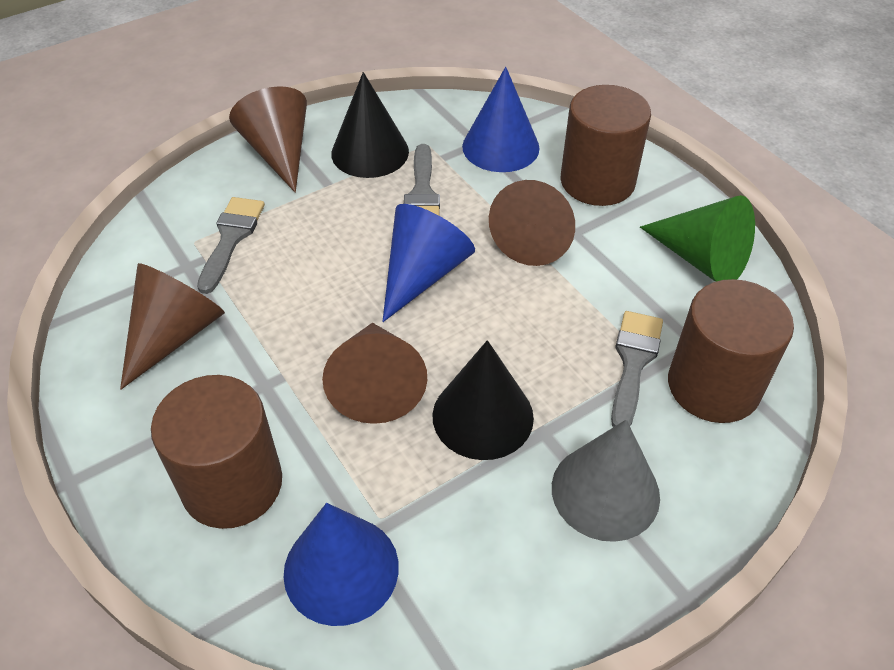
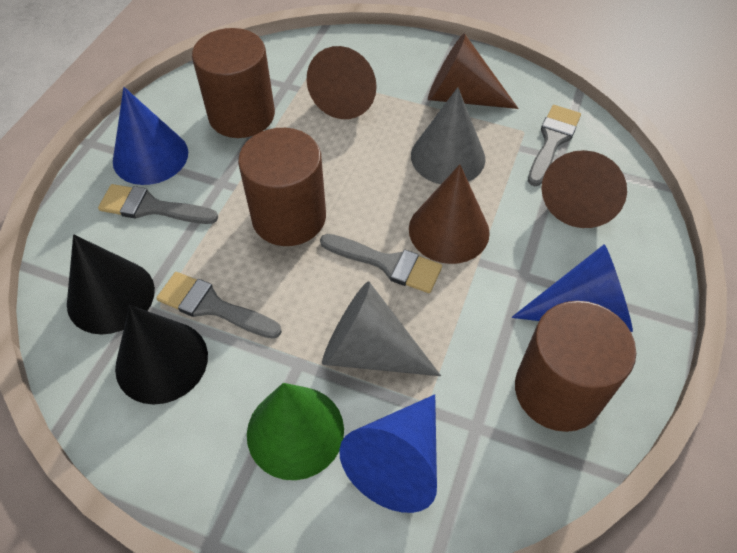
grey brush: [197,197,265,294] [404,144,440,215] [611,311,663,427] = 3 -> [98,184,218,224] [156,272,282,339] [320,234,442,293] [528,105,581,186] = 4
grey cone: [552,420,660,542] = 1 -> [322,282,441,376] [411,87,485,184] = 2

